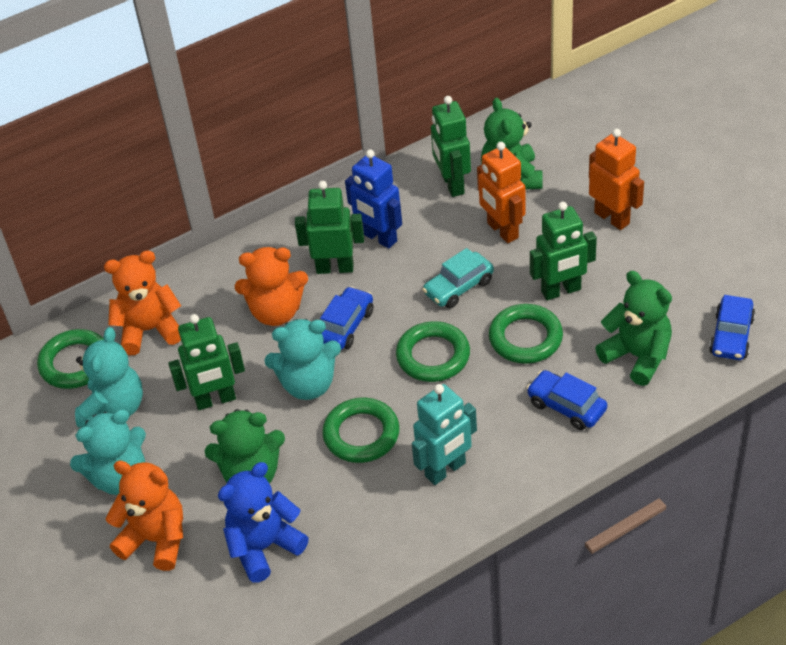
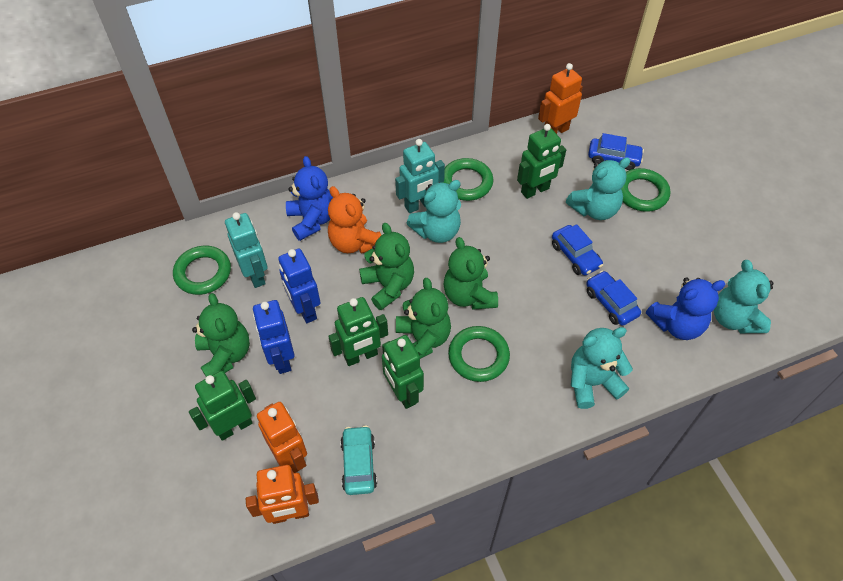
blue robot: [345,149,402,249] = 1 -> [253,300,295,374] [278,249,320,323] = 2
blue teddy bear: [218,462,309,583] = 1 -> [286,156,333,241] [646,277,725,340] = 2
green teddy bear: [205,409,285,484] [481,98,543,189] [595,271,672,386] = 3 -> [192,293,250,377] [359,223,414,310] [396,278,451,359] [444,237,498,310] = 4
orange robot: [477,142,526,243] [589,129,644,230] = 2 -> [246,465,319,524] [257,402,307,473] [538,63,583,134] = 3
orange teddy bear: [104,250,181,355] [106,461,183,571] [234,247,308,326] = 3 -> [328,186,381,254] = 1
turquoise robot: [412,384,477,485] = 1 -> [225,212,268,288] [395,139,445,213] = 2
turquoise teddy bear: [70,409,146,495] [75,327,143,428] [265,319,341,400] = 3 -> [406,180,461,243] [566,157,631,220] [571,327,633,409] [714,260,774,333] = 4

